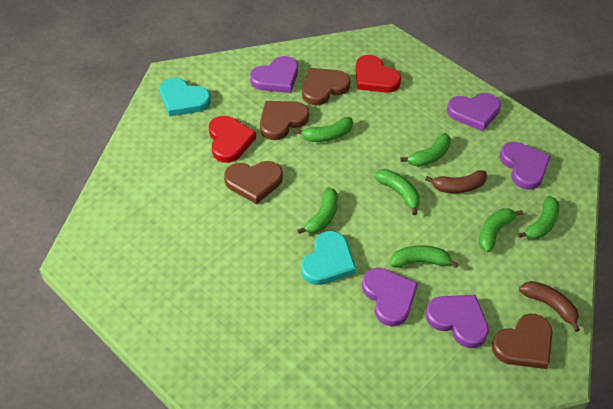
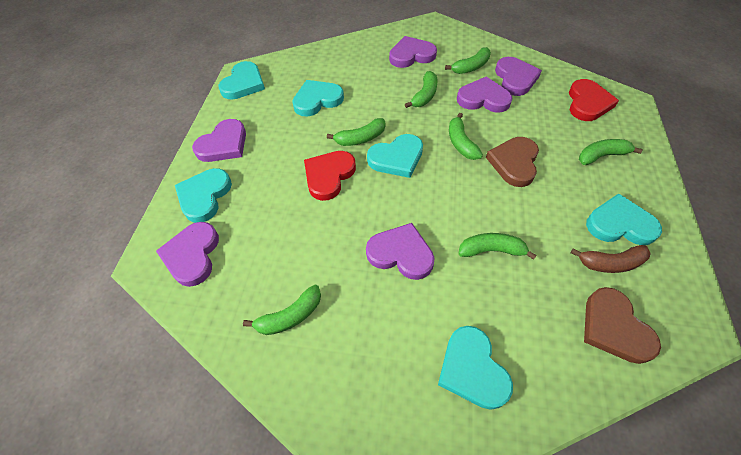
brown banana: [425,170,487,193] [519,281,580,332] = 2 -> [571,245,651,273] = 1
brown heart: [224,161,283,204] [260,101,309,140] [302,68,351,105] [492,314,552,369] = 4 -> [486,137,539,187] [584,287,661,364] = 2
purple heart: [250,56,298,93] [362,268,418,327] [425,295,489,348] [447,93,501,131] [499,142,550,190] = 5 -> [156,222,219,287] [192,119,246,162] [366,223,434,280] [389,36,437,68] [457,76,512,113] [495,57,542,96] = 6
turquoise heart: [160,78,211,116] [301,231,356,285] = 2 -> [175,168,232,223] [218,61,265,100] [292,80,344,117] [367,134,423,178] [438,326,513,410] [586,194,662,245] = 6

